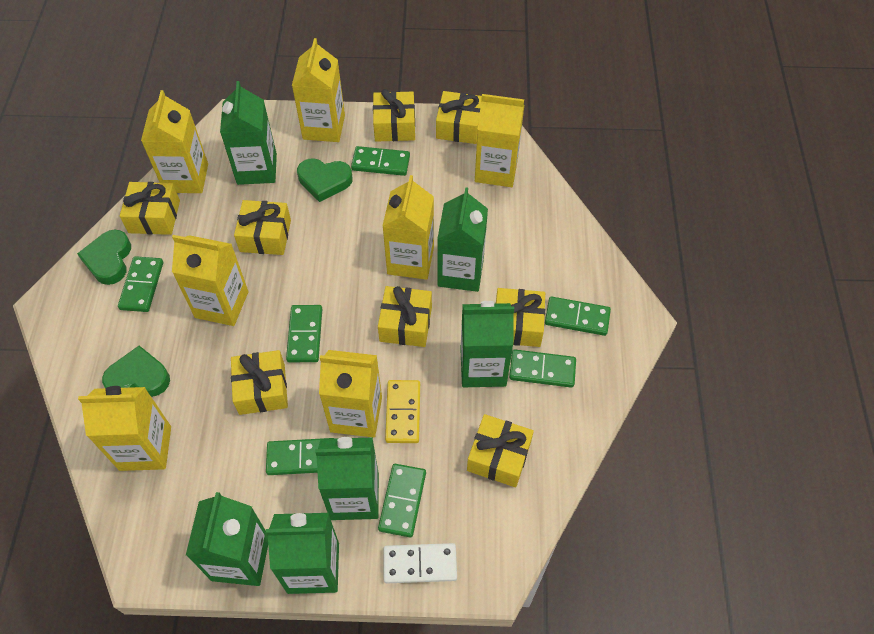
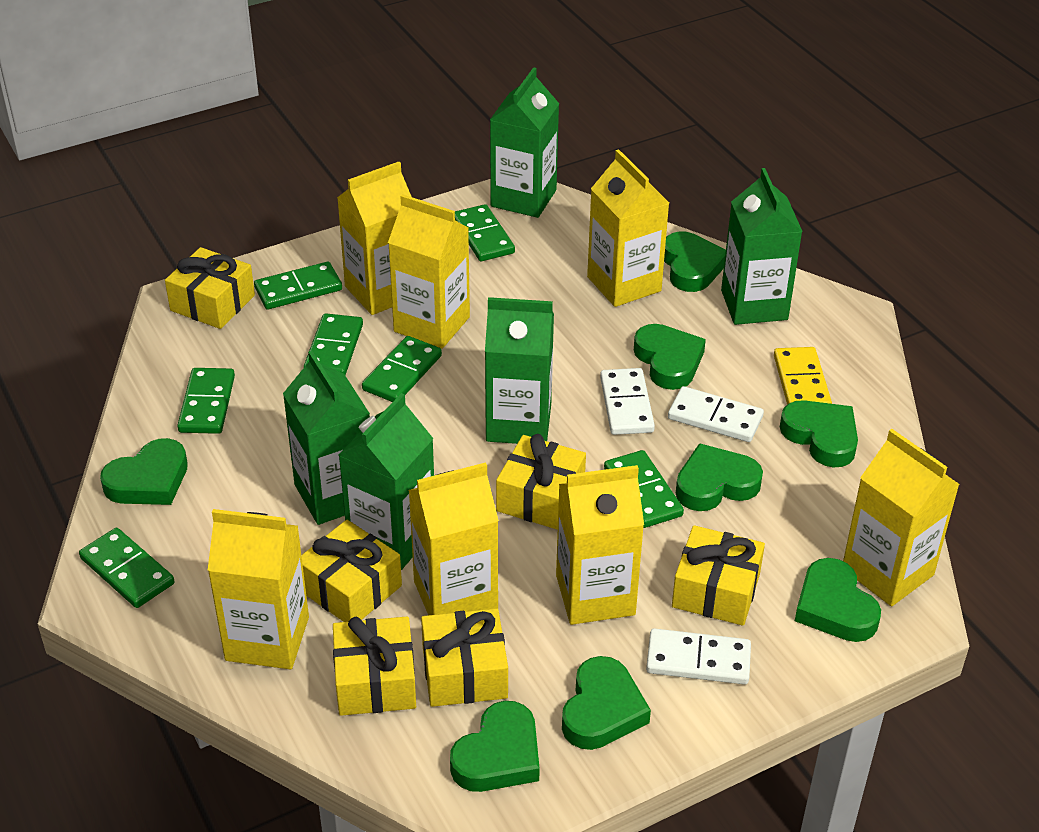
green carton: [186,492,268,586] [220,81,277,185] [266,513,339,594] [315,437,379,520] [437,187,488,292] [460,301,514,387] = 6 -> [283,351,370,525] [339,393,434,570] [485,297,554,444] [490,67,559,218] [721,168,803,325] = 5
green heart: [77,230,131,285] [102,346,170,397] [297,158,352,202] = 3 -> [100,438,188,505] [450,701,540,792] [562,656,651,750] [634,324,706,390] [664,231,726,292] [676,443,763,511] [780,400,858,468] [795,558,881,642] = 8
white domino: [383,543,457,583] = 1 -> [600,368,655,435] [646,628,751,685] [668,386,764,442] = 3
yellow gift: [120,182,180,235] [231,350,288,415] [234,200,291,255] [373,89,415,142] [378,286,432,347] [436,91,482,144] [467,414,534,487] [496,288,545,347] = 8 -> [165,247,255,329] [301,520,402,622] [333,616,416,716] [421,608,508,707] [496,434,586,530] [672,525,765,626] = 6

